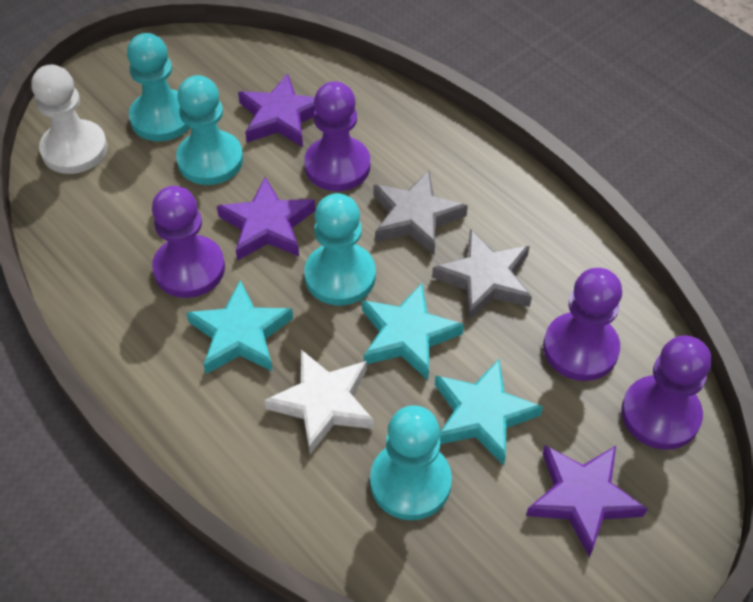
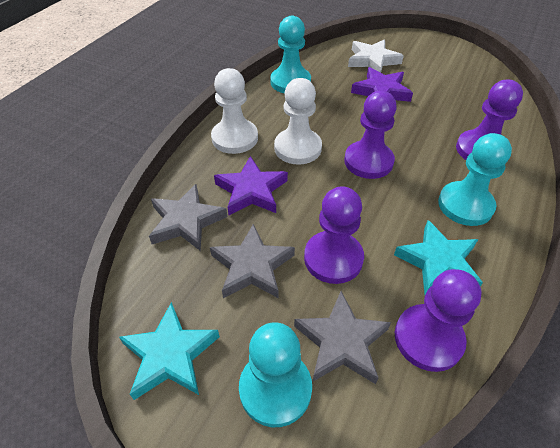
grey star: [373,170,468,255] [432,229,532,320] = 2 -> [149,184,227,251] [210,224,295,298] [294,291,391,384] = 3
purple star: [217,177,316,260] [238,73,315,147] [526,445,648,557] = 3 -> [214,156,288,215] [351,67,413,102] = 2
turquoise pawn: [127,33,190,141] [176,75,243,185] [304,193,376,305] [370,405,452,520] = 4 -> [239,322,312,427] [270,16,311,93] [438,133,512,226] = 3
turquoise star: [186,280,293,374] [362,283,464,380] [435,359,543,465] = 3 -> [119,302,220,400] [394,220,483,295] = 2
white pawn: [31,64,107,174] = 1 -> [211,68,258,154] [274,78,322,165] = 2

